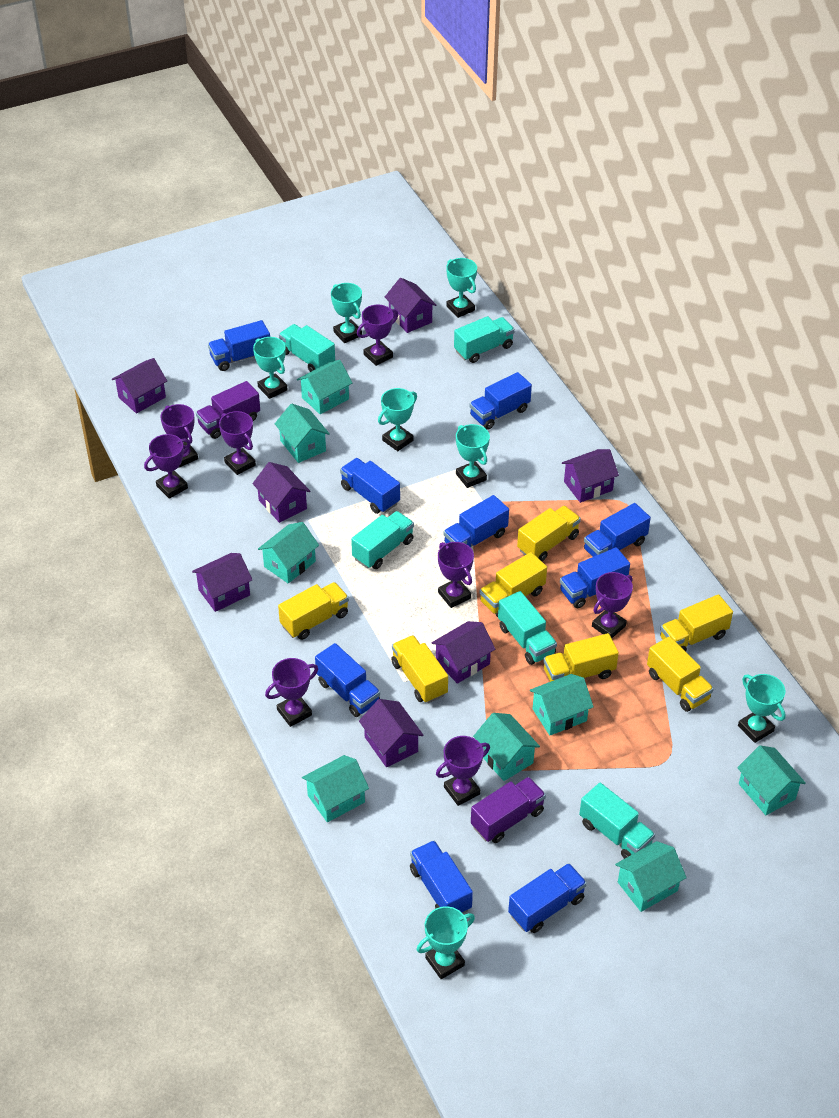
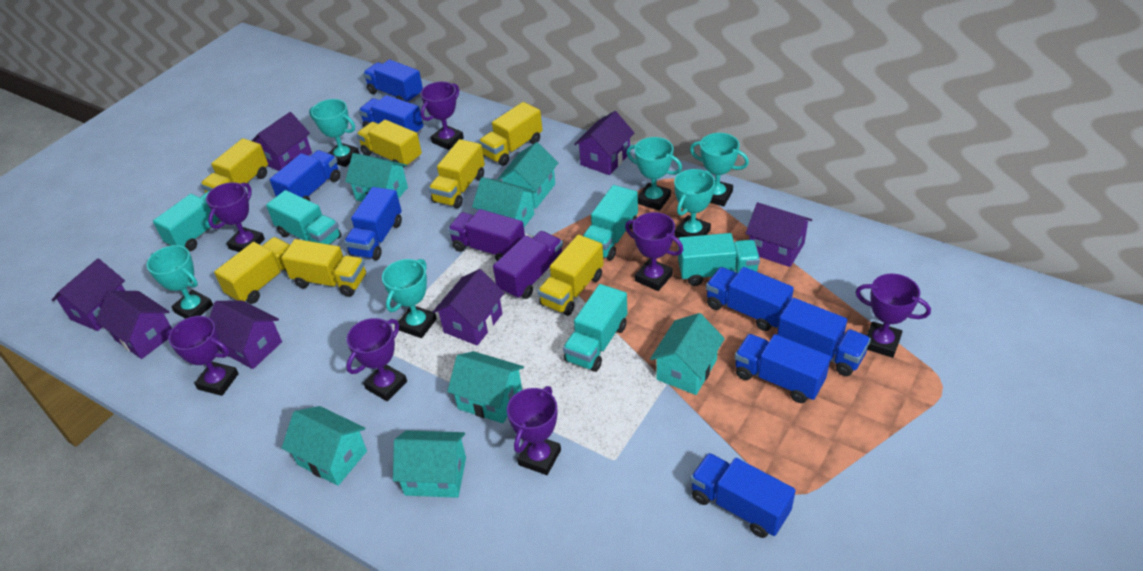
blue truck: [208,320,270,371] [315,643,380,717] [340,458,400,514] [410,840,473,913] [443,495,509,547] [470,372,532,430] [508,863,587,933] [560,547,630,608] [584,503,651,557] = 9 -> [269,150,340,201] [344,187,402,260] [359,95,423,135] [363,59,423,103] [690,453,796,538] [706,267,794,331] [735,334,831,403] [777,298,871,376] = 8
purple trophy: [144,434,190,499] [160,404,198,468] [219,411,256,475] [265,658,318,727] [357,304,398,366] [436,736,490,806] [438,542,474,608] [592,572,633,638] = 8 -> [166,316,239,396] [206,182,265,252] [346,318,407,401] [421,82,464,150] [507,386,561,475] [625,212,683,291] [856,274,931,358] = 7
turquoise house: [258,522,319,584] [275,404,330,463] [297,360,352,414] [302,755,369,822] [473,713,540,781] [530,674,594,736] [615,841,687,912] [737,745,806,815] = 8 -> [282,406,367,486] [345,153,408,202] [393,430,466,498] [447,351,524,423] [472,177,536,227] [497,142,558,208] [650,313,725,395] = 7
turquoise trophy: [253,337,288,399] [331,283,362,343] [378,388,417,451] [417,906,475,979] [446,258,477,318] [456,424,490,488] [738,674,786,743] = 7 -> [147,245,213,319] [309,99,360,167] [382,259,437,338] [626,137,682,211] [674,169,715,238] [690,133,749,206] = 6

